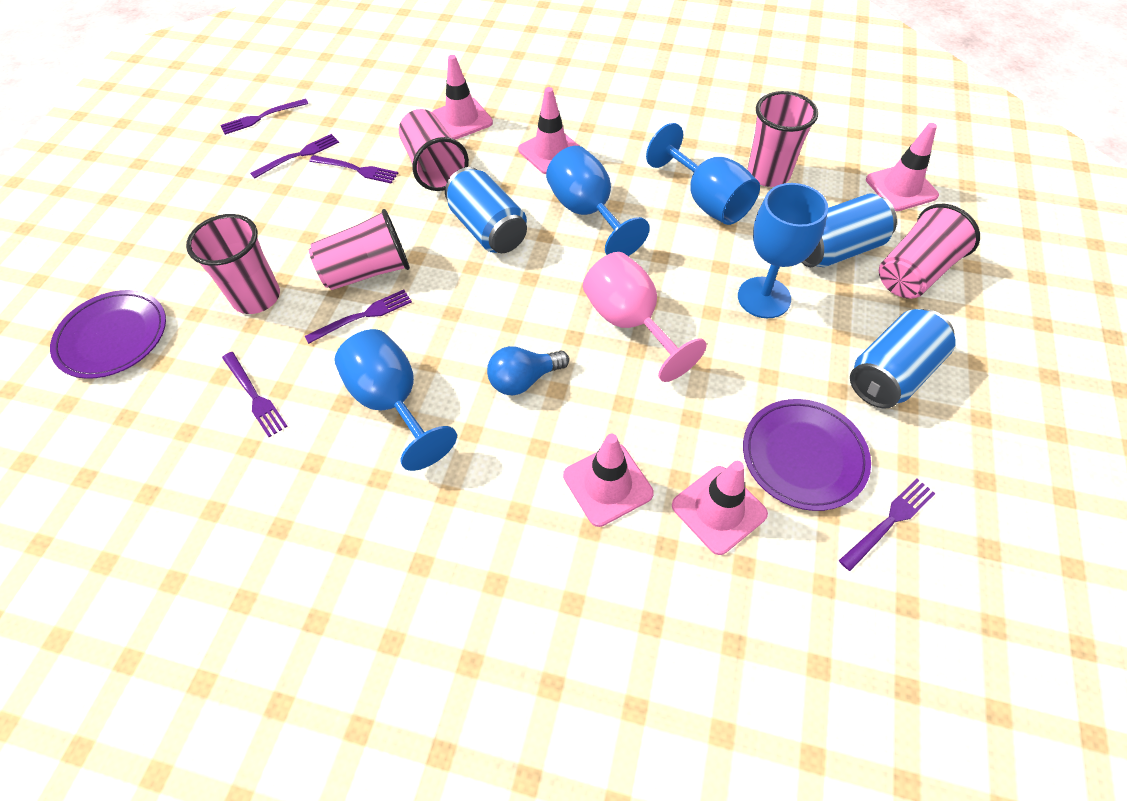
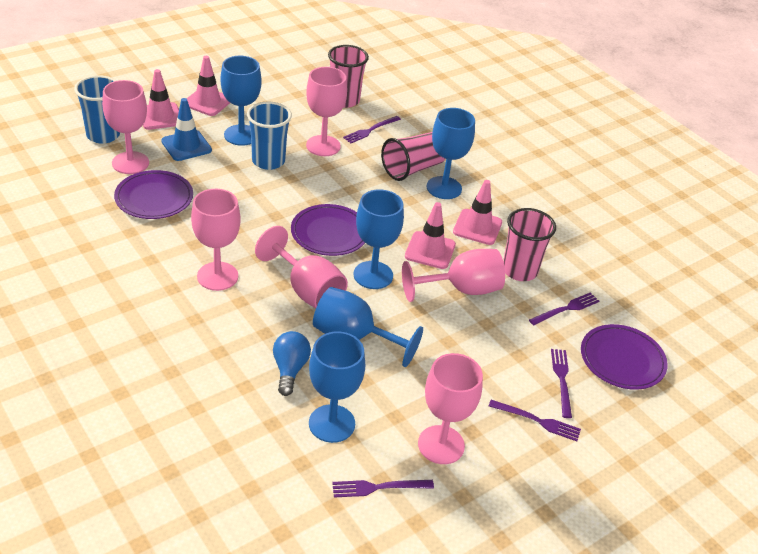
blue can: [445,167,527,253] [801,194,897,267] [850,309,956,408] = 3 -> none = 0
blue cup: none = 0 -> [74,75,120,144] [247,102,292,170] = 2
blue goblet: [334,329,457,471] [546,146,650,256] [646,123,760,225] [738,183,828,318] = 4 -> [221,56,262,146] [309,332,365,443] [313,287,423,367] [353,189,404,289] [427,108,475,199] = 5
blue traffic cone: none = 0 -> [161,98,212,161] = 1
pink cup: [186,214,280,314] [309,209,410,290] [399,109,469,191] [748,91,818,187] [879,204,980,299] = 5 -> [328,45,369,108] [381,132,445,181] [503,208,556,281] = 3
pink goblet: [583,252,707,382] = 1 -> [102,80,149,174] [191,189,241,291] [255,226,348,308] [306,67,347,156] [402,249,505,302] [418,353,483,464] = 6
pink traffic cone: [432,55,493,140] [518,87,579,174] [563,434,654,527] [672,461,768,555] [866,123,939,211] = 5 -> [143,69,179,130] [187,56,230,116] [405,202,456,269] [453,180,502,245] = 4
purple fork: [220,98,308,135] [222,352,288,437] [250,134,339,179] [305,289,412,344] [309,155,398,184] [839,479,936,571] = 6 -> [332,480,434,498] [343,116,401,143] [489,400,581,441] [529,292,599,325] [551,349,572,418] = 5
purple plate: [50,290,166,379] [743,399,871,511] = 2 -> [114,170,193,219] [291,204,365,256] [581,324,668,390] = 3

